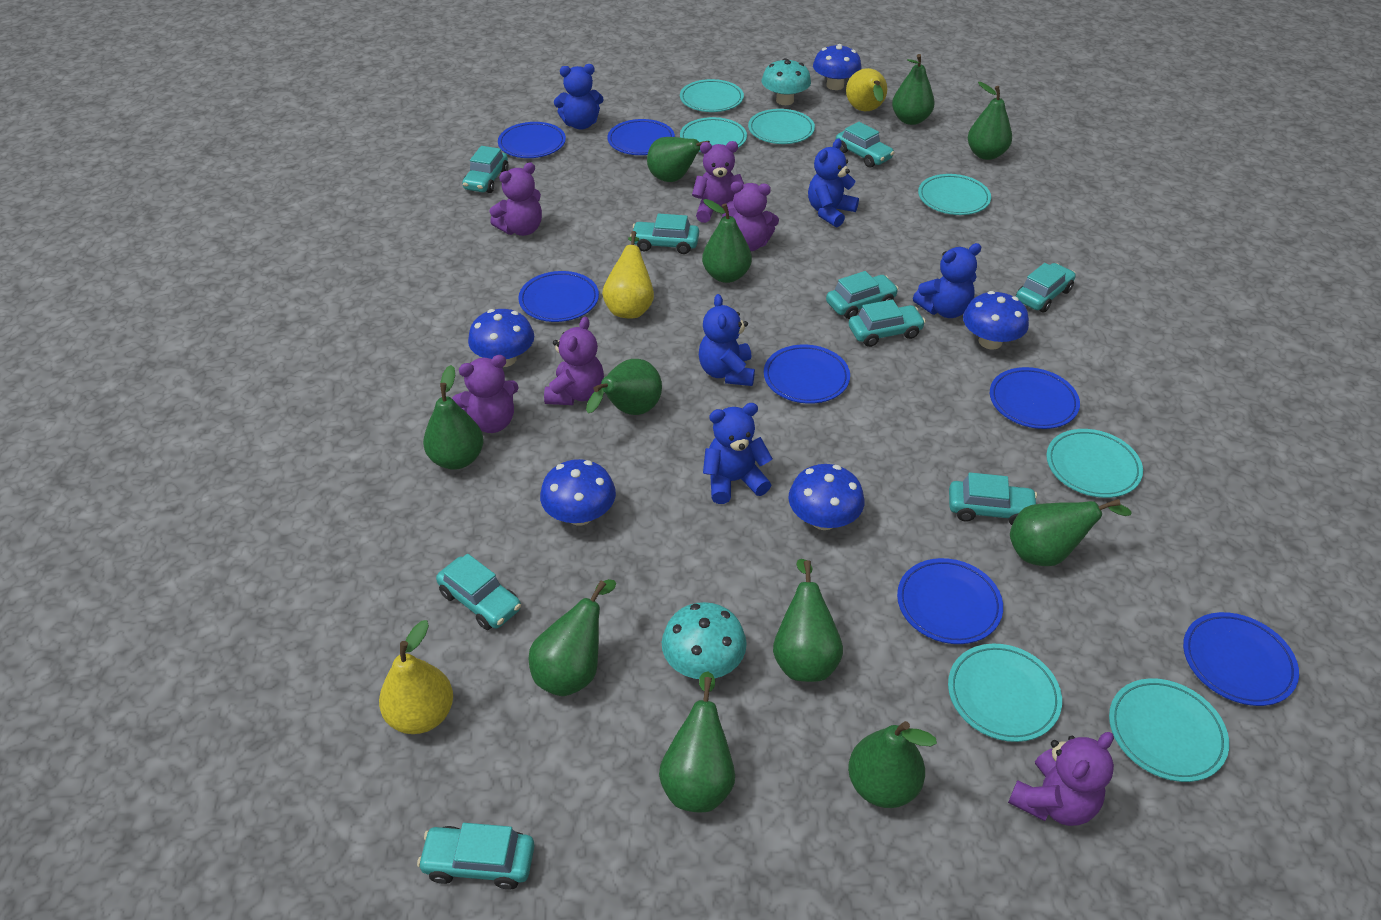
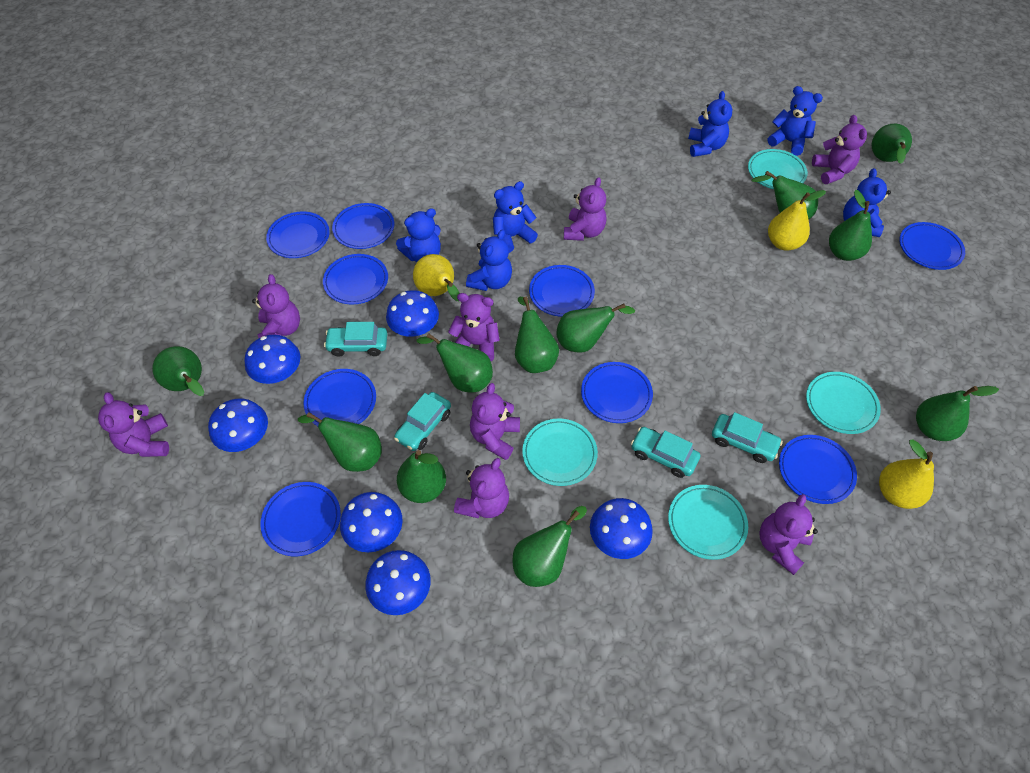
blue mushroom: [468,309,534,367] [540,459,616,526] [788,464,864,530] [813,44,862,90] [963,291,1029,349] = 5 -> [208,398,268,452] [244,335,300,384] [340,492,403,553] [365,550,431,615] [386,290,439,337] [590,498,653,559] = 6
blue plate: [498,122,566,158] [518,271,599,322] [607,119,675,155] [764,345,850,404] [897,558,1003,644] [990,367,1080,429] [1183,612,1299,706] = 7 -> [260,482,341,556] [266,212,330,258] [303,369,376,426] [323,254,388,305] [332,203,394,249] [529,265,595,317] [581,362,653,423] [779,435,857,504] [899,222,965,270] = 9
blue teddy bear: [554,64,604,130] [699,294,755,386] [703,403,773,504] [808,139,859,227] [913,243,981,318] = 5 -> [396,208,441,262] [466,230,512,291] [493,181,538,253] [688,91,732,157] [768,86,823,156] [843,168,891,237] = 6
purple teddy bear: [452,355,519,433] [489,162,542,236] [544,317,604,405] [692,141,744,223] [722,181,779,251] [1008,732,1114,826] = 6 -> [98,392,169,457] [252,274,300,338] [448,293,500,361] [454,458,509,518] [470,383,520,460] [564,177,606,241] [759,494,818,575] [812,115,867,184] = 8
turquoise car: [417,823,534,889] [436,554,521,630] [462,146,509,193] [630,213,699,254] [826,271,899,319] [836,122,894,168] [849,299,926,347] [949,472,1037,525] [1016,263,1076,313] = 9 -> [324,322,387,357] [394,392,451,451] [631,427,700,478] [712,412,783,463] = 4
turquoise mushroom: [662,602,747,679] [762,58,811,105] = 2 -> none = 0
turquoise plate: [680,79,744,112] [680,117,747,152] [748,109,815,144] [918,174,991,215] [948,644,1062,742] [1046,429,1143,498] [1109,678,1229,782] = 7 -> [522,419,598,486] [668,485,748,560] [748,149,808,189] [806,372,881,434] = 4

